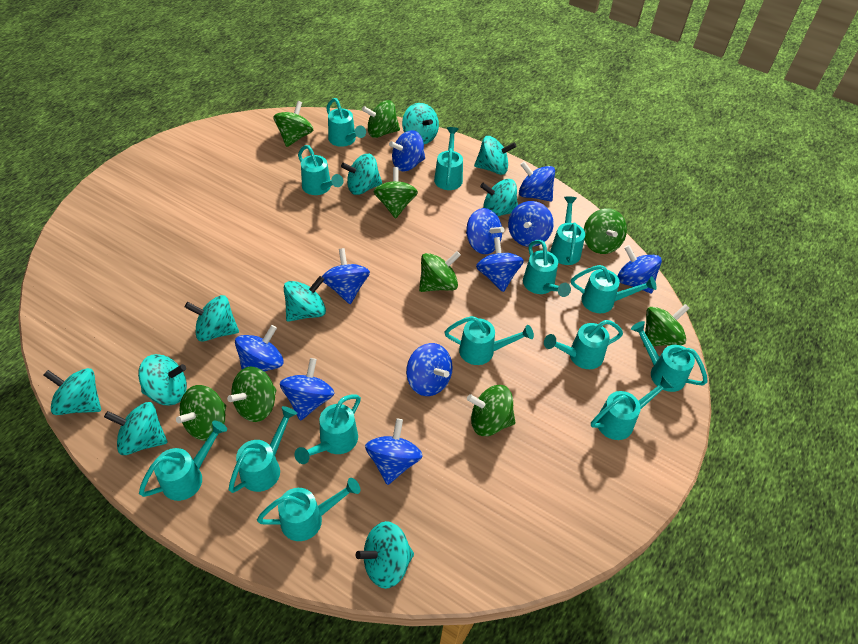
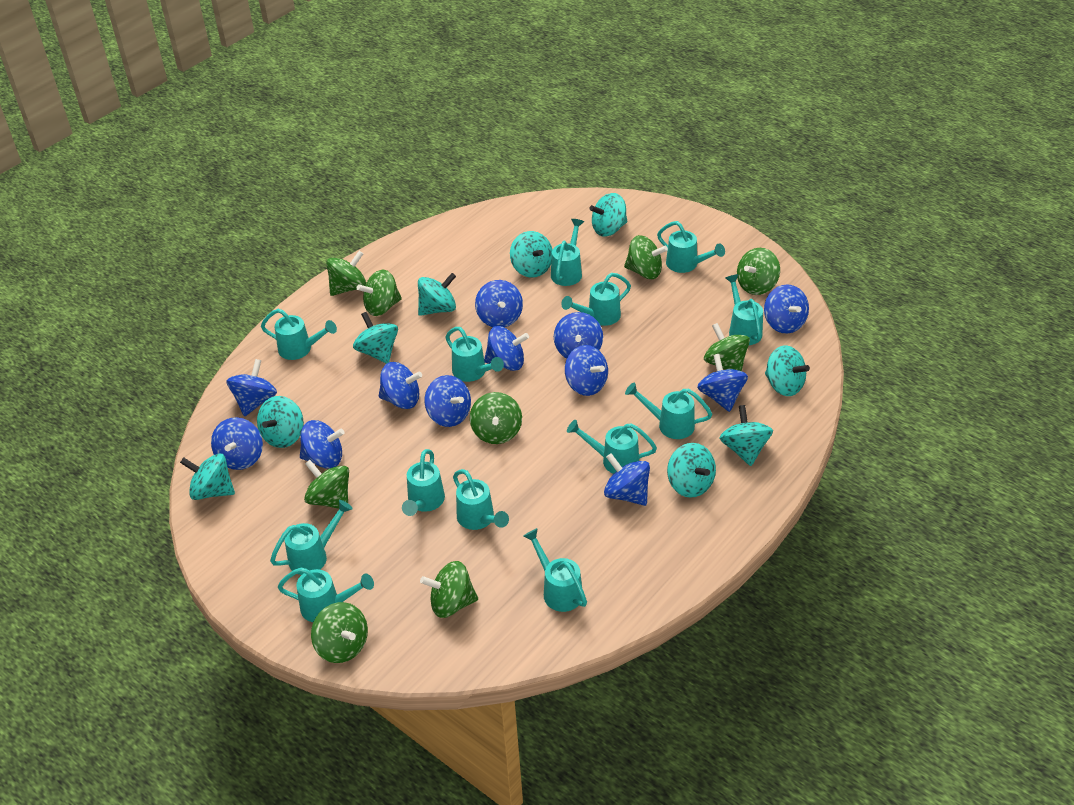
blue spinning top: [235,325,284,371] [280,358,335,421] [322,248,370,304] [365,418,422,485] [389,130,425,172] [406,343,453,396] [466,208,505,254] [476,237,524,292] [508,201,554,247] [519,161,555,202] [617,245,662,293] = 11 -> [211,417,263,470] [226,359,277,416] [300,420,344,469] [379,362,422,409] [425,375,471,427] [475,280,523,327] [484,326,529,371] [554,312,603,359] [565,345,608,396] [604,453,650,506] [697,354,748,412] [764,284,809,333] = 12
turquoise spinning top: [44,368,101,415] [104,402,167,455] [138,354,187,405] [185,295,239,342] [284,276,326,322] [341,154,382,195] [356,521,414,589] [402,103,439,144] [474,136,517,175] [480,179,518,216] = 10 -> [180,453,235,500] [257,396,304,448] [353,312,398,364] [418,273,456,316] [510,231,552,277] [589,193,627,237] [667,443,716,498] [720,405,773,466] [765,345,810,396] = 9
turquoise watering can: [139,421,227,501] [229,406,297,493] [257,478,360,541] [295,394,361,464] [298,145,343,195] [326,98,366,147] [434,127,463,190] [444,316,534,365] [523,240,571,297] [544,320,623,369] [550,197,585,265] [571,265,657,313] [591,375,673,440] [631,321,708,392] = 14 -> [261,309,337,360] [270,500,353,575] [278,568,374,622] [402,449,445,516] [445,327,504,382] [453,469,509,530] [523,528,587,612] [551,219,584,286] [561,273,631,326] [567,420,657,474] [625,382,712,439] [657,221,725,273] [725,274,763,345] = 13

